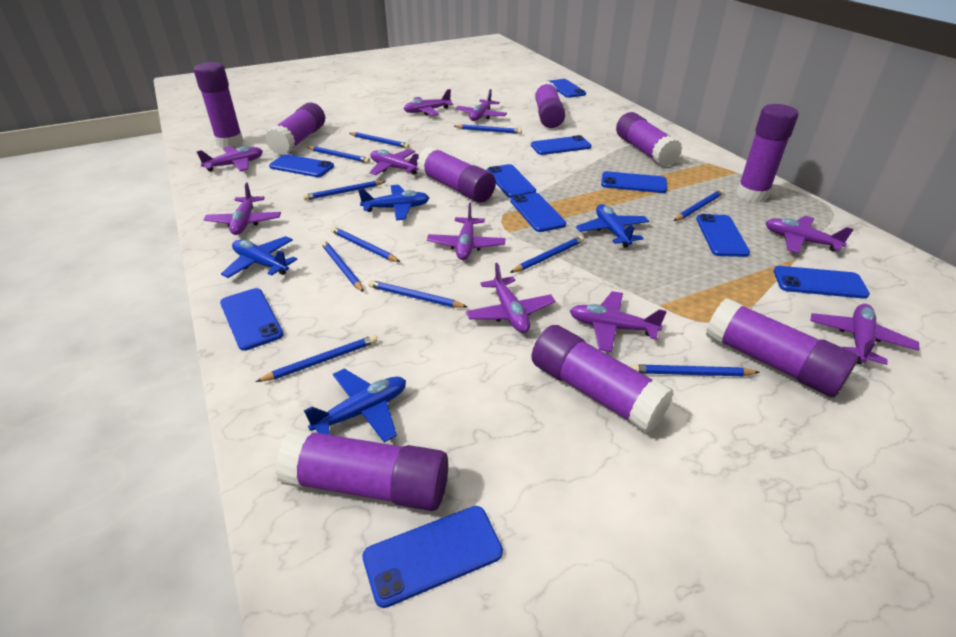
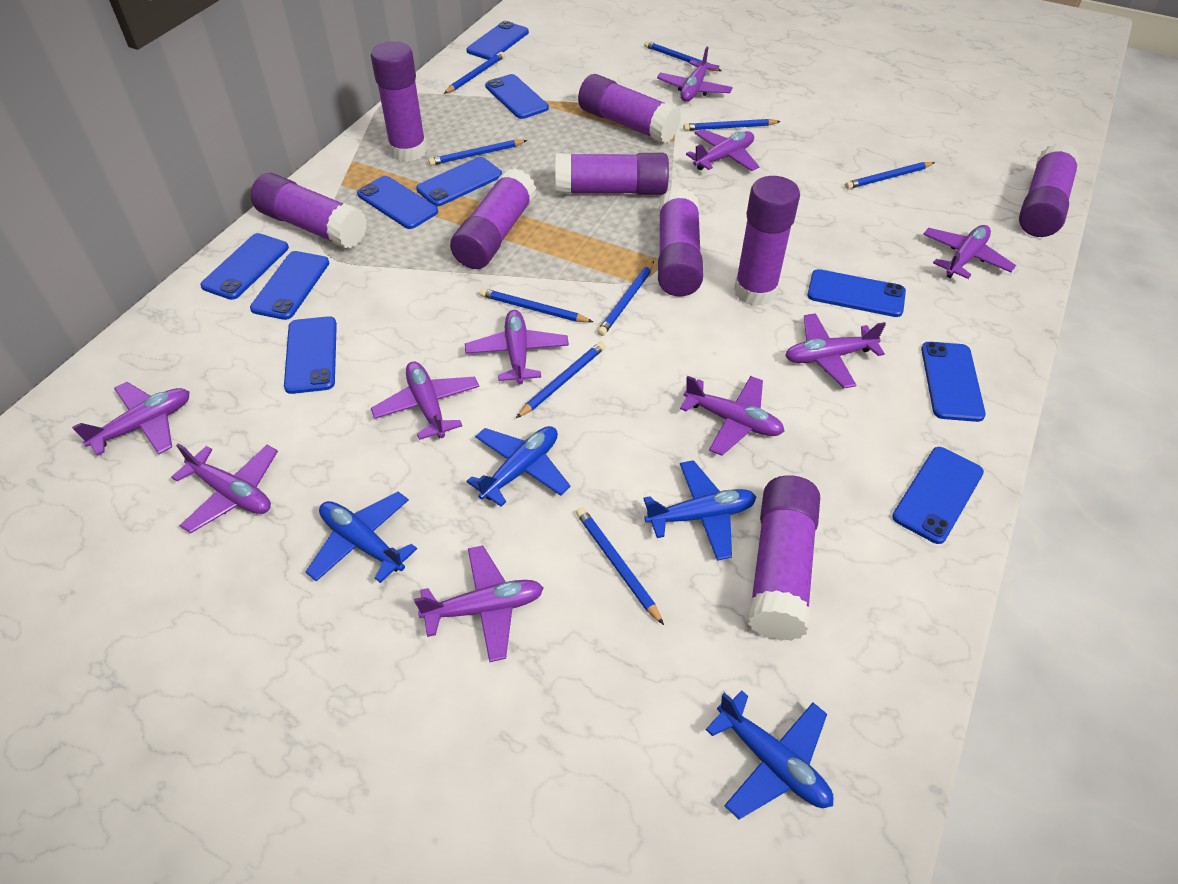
blue pencil: [256,335,377,382] [303,181,386,201] [307,146,370,163] [321,240,364,292] [331,227,400,262] [349,132,410,148] [368,280,467,308] [454,124,522,134] [510,236,584,273] [631,364,760,376] [674,189,724,221] = 11 -> [428,140,527,166] [444,52,505,94] [480,288,593,322] [516,341,606,418] [576,507,664,625] [597,261,654,336] [644,41,722,71] [683,119,781,131] [845,162,935,189] = 9

